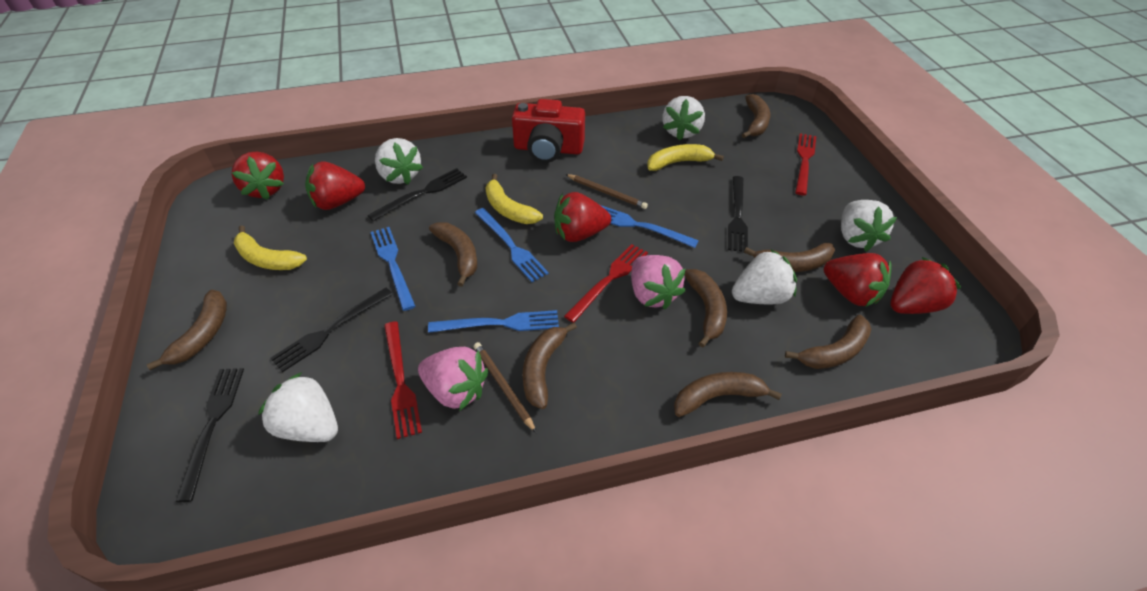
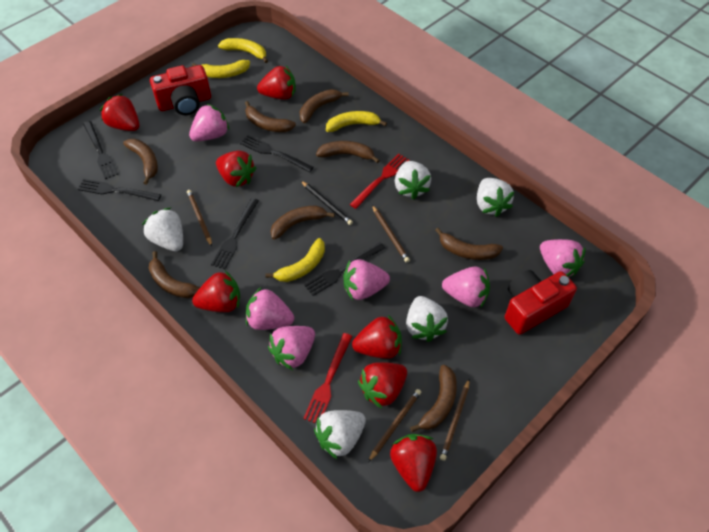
black fork: [176,368,244,502] [270,288,393,372] [368,168,467,221] [728,176,748,252] = 4 -> [78,179,161,201] [83,121,118,179] [211,198,259,269] [240,135,314,172] [304,242,385,296] = 5
black pencil: none = 0 -> [301,181,353,225] = 1
blue fork: [370,227,416,311] [428,310,559,333] [475,208,549,282] [600,205,699,248] = 4 -> none = 0
brown pencil: [474,342,536,433] [565,174,648,209] = 2 -> [187,190,212,246] [368,389,421,462] [372,205,410,263] [440,379,470,461] = 4
pink strawberry: [418,347,488,410] [631,255,685,310] = 2 -> [189,103,229,142] [246,288,294,330] [268,326,315,370] [343,259,390,300] [442,266,490,307] [540,239,585,277] = 6
red camera: [512,99,585,163] = 1 -> [150,65,211,115] [505,270,577,335] = 2
red fork: [384,321,422,439] [564,244,648,323] [795,133,816,196] = 3 -> [303,333,353,423] [350,154,410,209] = 2
red strawberry: [232,152,284,200] [305,161,365,210] [554,192,611,242] [824,253,892,307] [891,257,961,314] = 5 -> [100,94,139,131] [192,271,240,312] [216,151,256,187] [257,66,296,100] [352,315,402,359] [358,362,407,409] [390,434,437,492] = 7
yellow banana: [234,225,307,270] [486,174,543,224] [647,144,724,171] = 3 -> [192,60,250,78] [218,38,268,63] [265,238,325,282] [326,111,387,132] = 4

